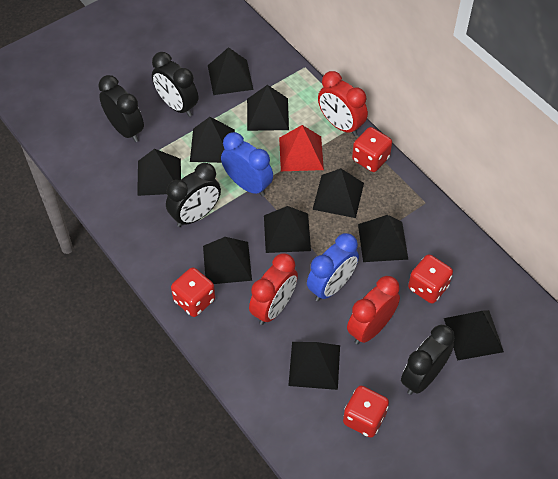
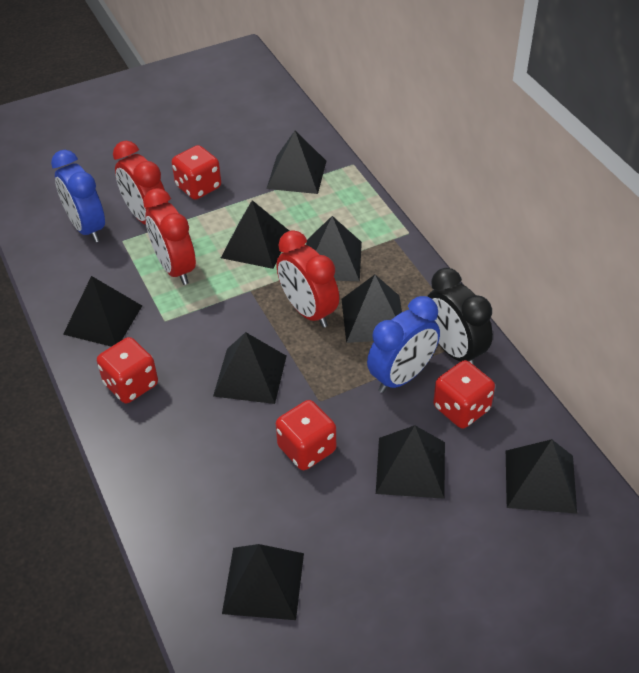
black clock: [99,75,144,142] [152,52,198,117] [166,163,221,227] [401,325,455,395] = 4 -> [427,268,493,367] = 1
black pyramid: [137,149,181,196] [190,117,235,163] [203,237,252,284] [208,47,253,95] [247,85,289,131] [264,206,311,253] [288,342,340,390] [312,168,364,218] [358,215,409,262] [444,310,504,361] = 10 -> [63,276,142,347] [213,332,286,404] [221,200,289,269] [222,544,304,620] [266,131,326,194] [306,216,362,281] [342,275,402,343] [376,425,445,499] [506,439,577,514] = 9
red pyramid: [279,125,324,171] = 1 -> none = 0

